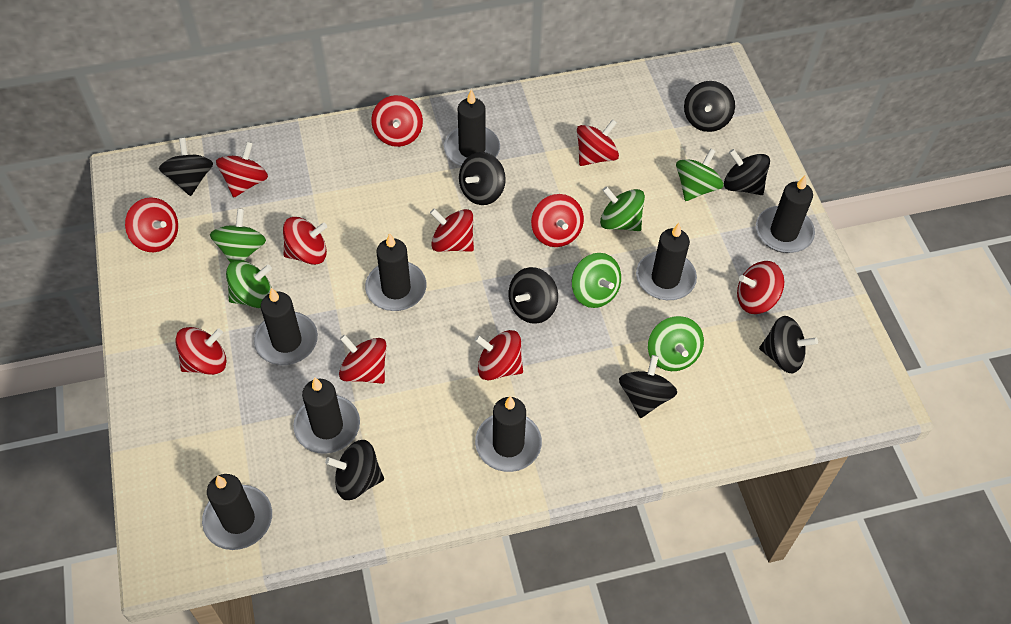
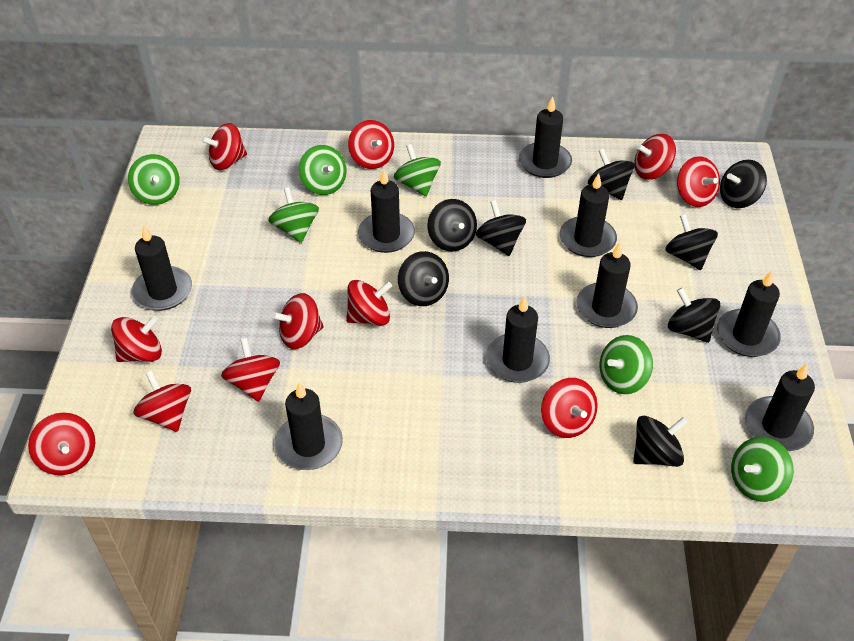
black candle: [202,474,272,550] [254,288,318,365] [293,377,360,454] [365,233,426,311] [444,89,500,166] [475,396,542,472] [636,223,697,300] [756,175,815,253] = 8 -> [131,225,192,311] [274,382,343,470] [358,169,415,253] [486,296,550,383] [519,96,572,178] [560,173,617,257] [577,242,638,328] [717,270,781,357] [745,364,815,451] = 9

